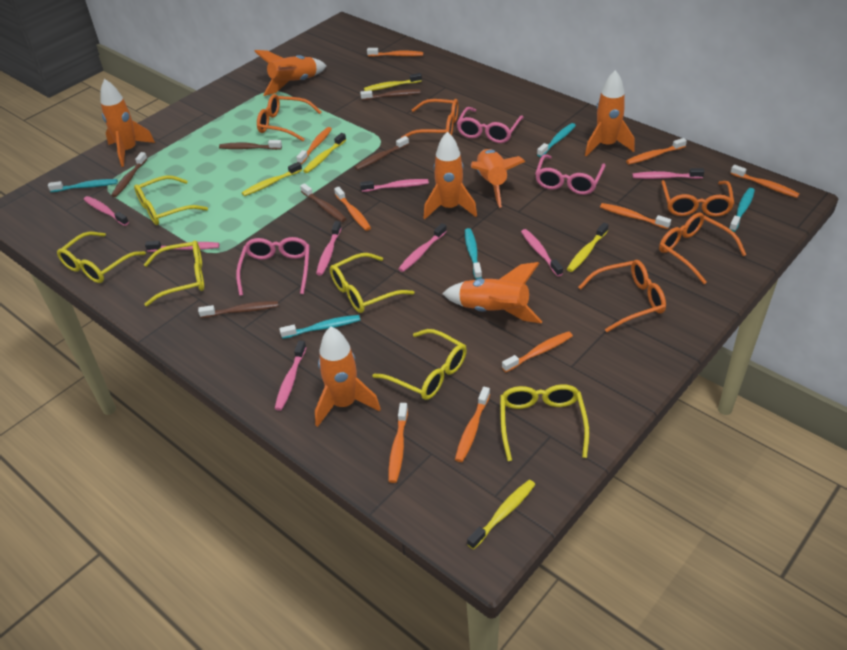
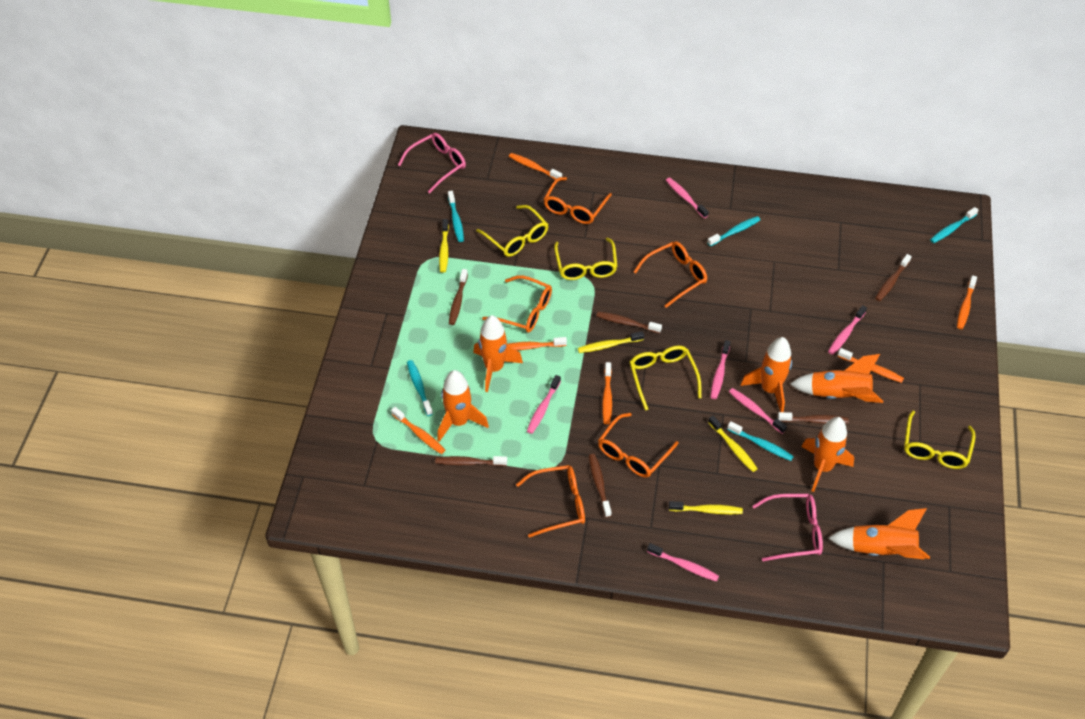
orange rocket: [100,79,155,167] [254,50,327,96] [315,327,381,427] [424,132,477,219] [442,262,542,323] [471,149,525,208] [585,70,635,157] = 7 -> [437,370,489,442] [473,315,523,392] [740,337,792,412] [790,354,883,403] [801,417,854,492] [829,508,930,559] = 6
orange toothbrush: [296,127,332,164] [334,187,371,231] [367,48,423,57] [388,403,408,483] [455,387,490,462] [502,331,573,372] [600,203,671,229] [626,138,687,165] [730,165,800,198] = 9 -> [391,407,445,454] [507,337,567,351] [509,153,562,180] [602,362,612,424] [838,348,904,383] [957,275,977,329] = 6
pink glasses: [236,237,310,296] [456,107,524,143] [535,154,606,195] = 3 -> [398,133,466,194] [753,494,823,561] = 2
pink toothbrush: [84,196,129,226] [145,241,219,252] [275,340,306,411] [316,221,342,276] [360,179,429,192] [398,223,447,272] [521,229,563,276] [633,168,704,179] = 8 -> [527,375,561,434] [647,543,719,582] [666,178,709,218] [710,340,730,399] [729,388,787,434] [828,305,867,355] = 6
yellow glasses: [57,232,146,283] [134,176,208,225] [144,240,204,306] [330,253,414,313] [372,329,467,400] [500,384,589,461] = 6 -> [476,205,549,257] [554,238,617,280] [630,346,702,411] [904,411,975,469] = 4
yellow toothbrush: [242,162,302,196] [303,133,346,173] [364,73,422,91] [467,480,535,550] [567,222,609,272] = 5 -> [439,219,449,273] [578,331,644,353] [669,501,743,514] [708,416,758,472] = 4

